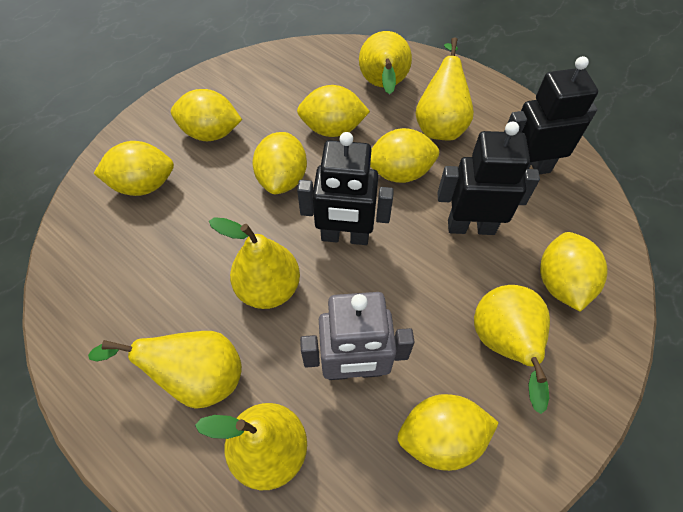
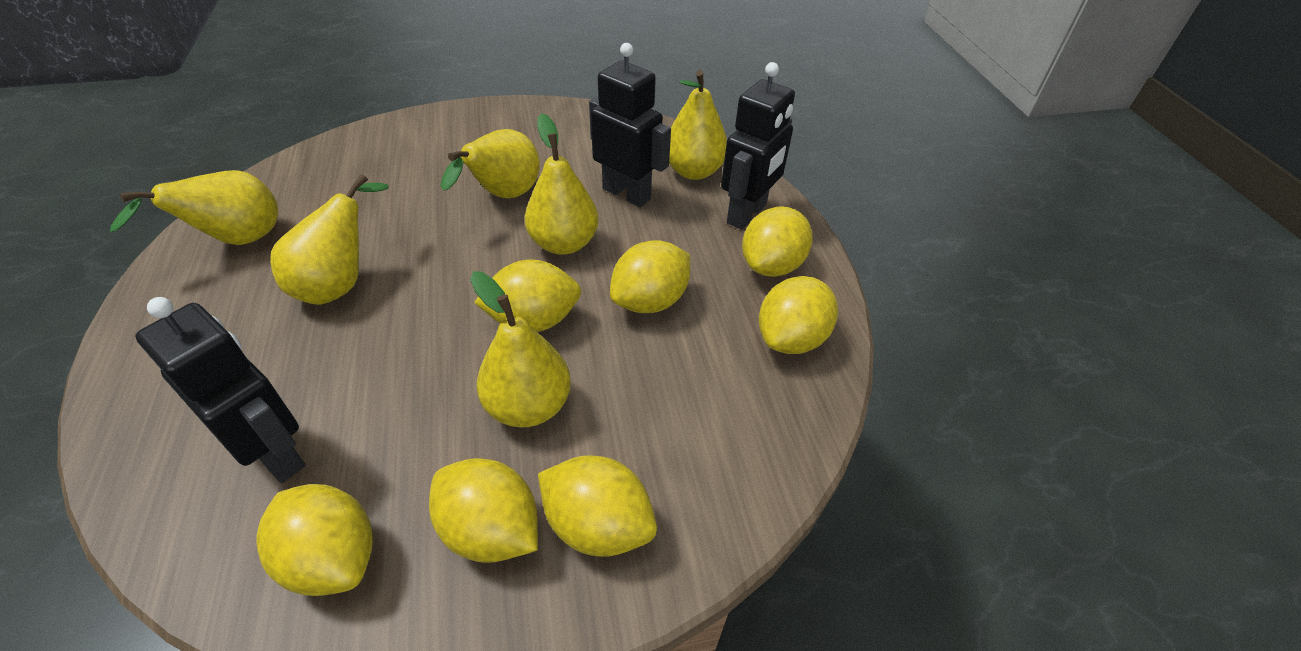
grey robot: [300,292,414,380] = 1 -> none = 0

